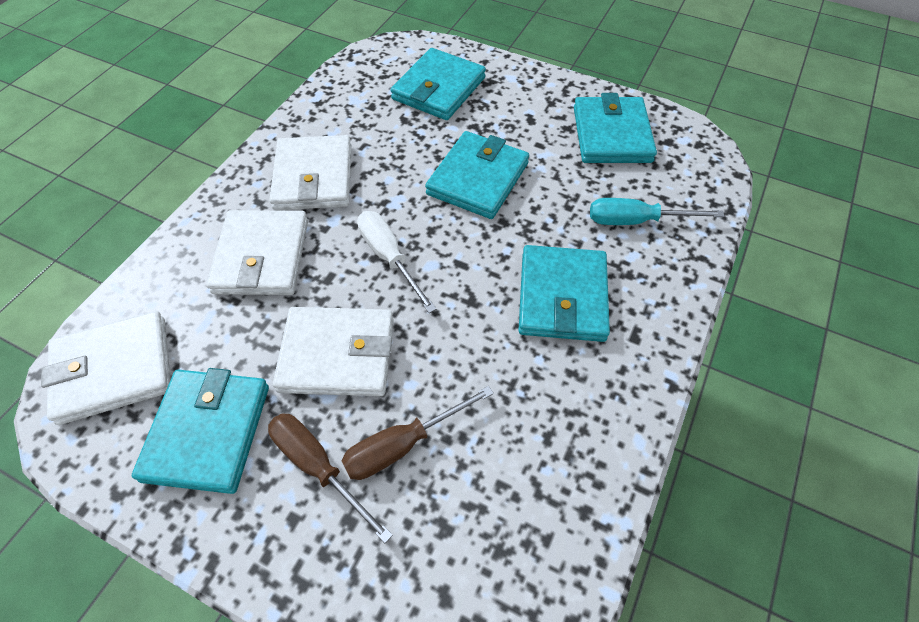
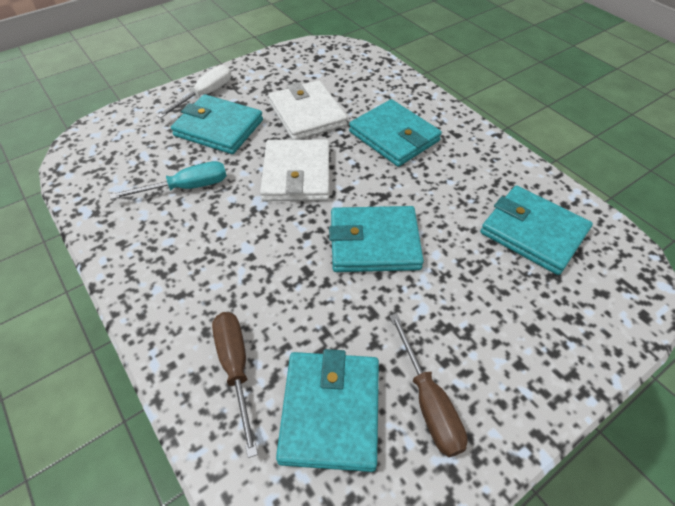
white wallet: [41,311,171,425] [206,210,308,295] [269,135,351,210] [273,307,394,396] = 4 -> [260,140,329,201] [268,80,347,140] = 2

